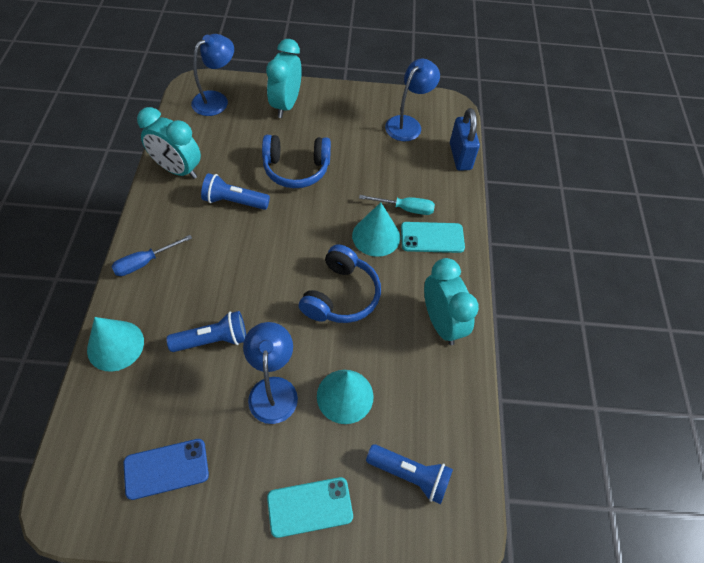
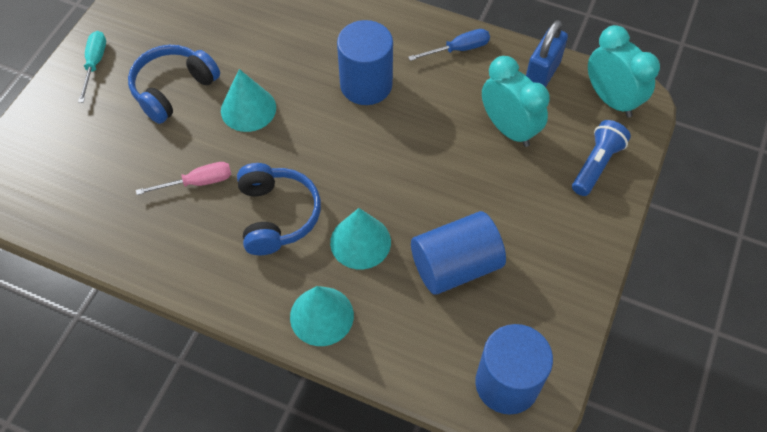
blue cylinder: none = 0 -> [337,20,393,105] [411,211,506,295] [475,324,553,415] = 3
blue flashlight: [166,311,246,352] [201,173,270,210] [366,444,453,504] = 3 -> [572,120,631,196] = 1
blue lamp: [191,34,234,116] [243,322,298,424] [385,59,440,141] = 3 -> none = 0
blue phone: [123,439,209,500] = 1 -> none = 0
pink screwdriver: none = 0 -> [136,162,231,195] = 1
turquoise clock: [137,107,201,179] [266,39,302,118] [424,258,479,345] = 3 -> [482,56,550,147] [588,25,660,118] = 2
turquoise phone: [267,477,353,538] [401,222,465,253] = 2 -> none = 0

